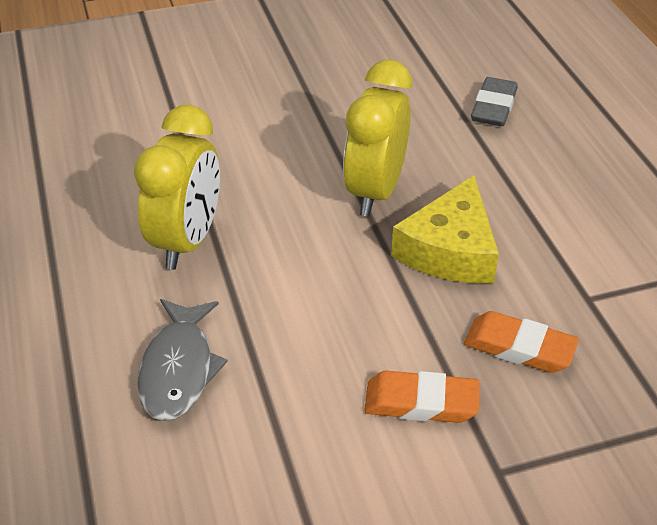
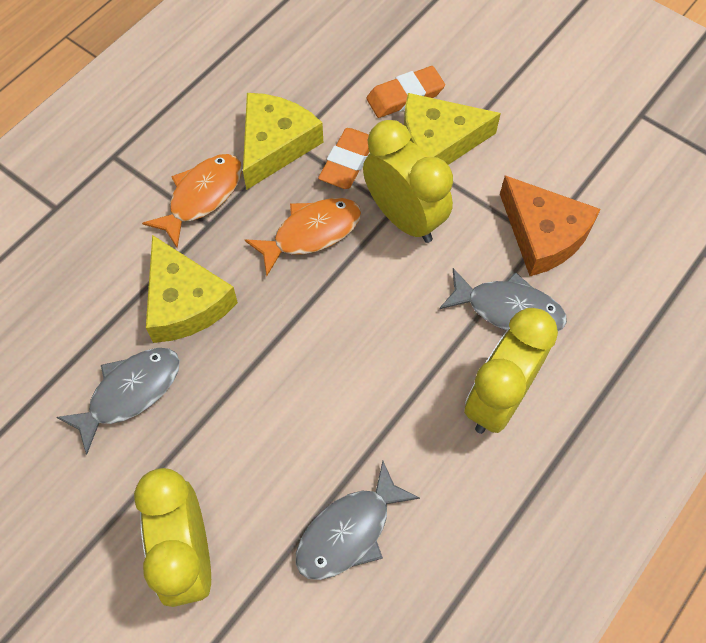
grey eraser: [471,77,518,126] = 1 -> none = 0
grey fish: [137,299,228,421] = 1 -> [57,348,180,454] [296,461,420,580] [439,268,567,331] = 3
orange cheese: none = 0 -> [500,175,601,276] = 1
orange fish: none = 0 -> [142,154,242,248] [245,198,361,276] = 2
yellow cheese: [391,175,499,283] = 1 -> [146,235,238,343] [243,93,323,190] [404,93,501,165] = 3
yellow clock: [134,105,220,270] [343,60,412,216] = 2 -> [134,468,211,607] [363,120,453,243] [464,308,558,434] = 3

